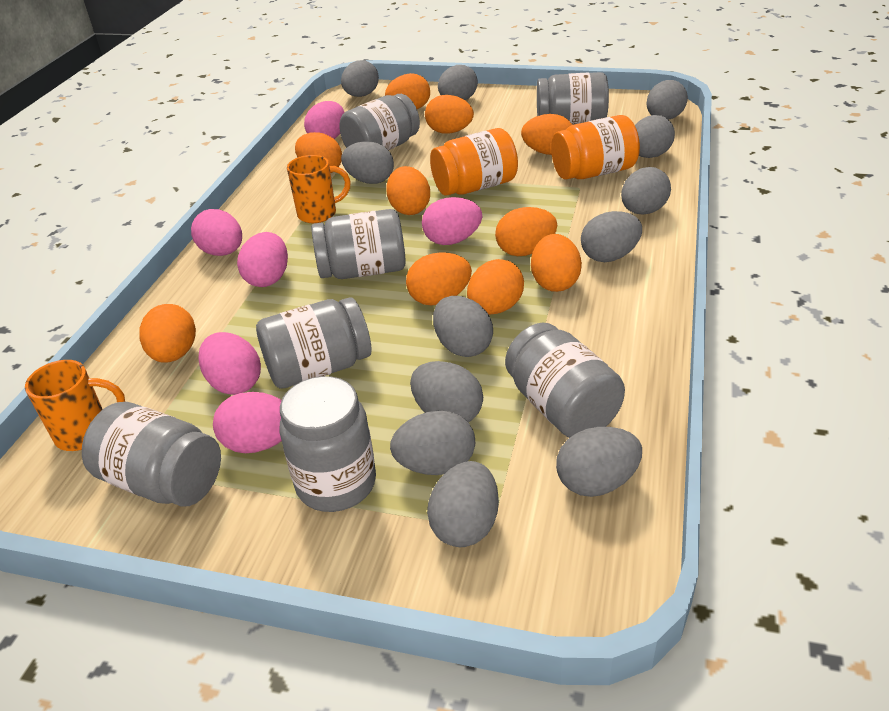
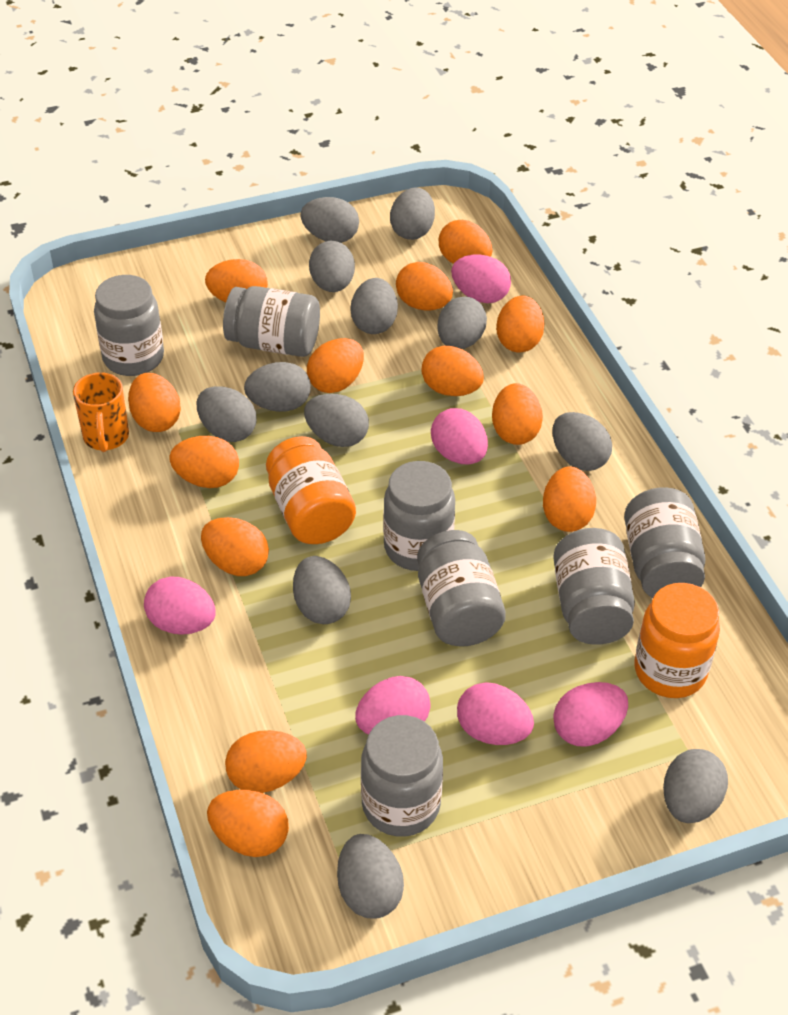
orange egg: [139,304,196,363] [295,132,342,173] [385,73,430,109] [386,166,430,215] [406,252,472,306] [425,95,474,133] [467,259,524,315] [495,207,557,256] [521,114,572,155] [531,234,582,292] = 10 -> [128,373,181,432] [170,436,239,488] [201,517,269,576] [205,259,268,302] [207,790,289,857] [225,730,307,793] [307,338,364,393] [396,262,453,311] [421,346,484,396] [439,220,492,264] [492,383,543,445] [496,296,544,352] [543,466,596,532] = 13
orange mug: [25,360,125,451] [287,155,351,223] = 2 -> [73,372,129,452] = 1

